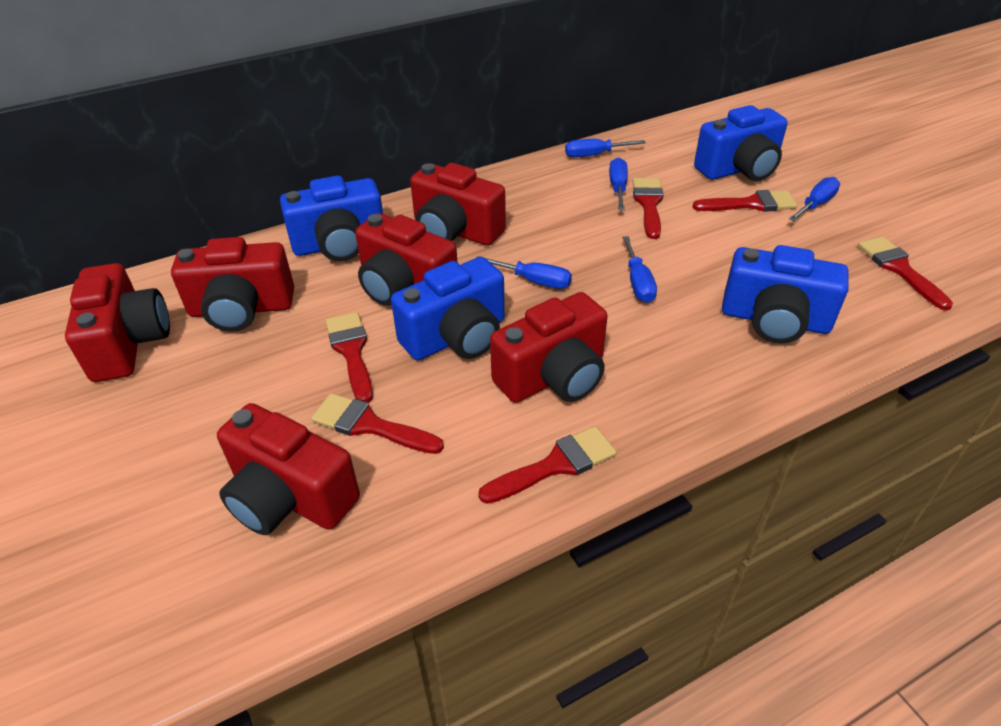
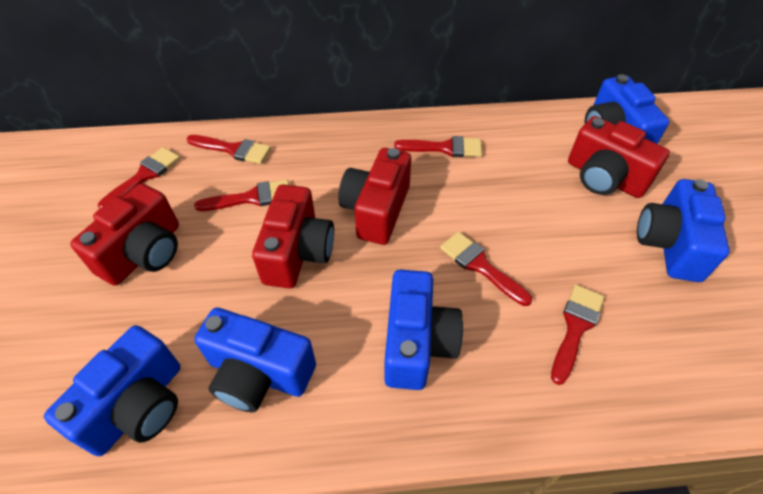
blue camera: [280,176,383,261] [391,257,505,360] [694,105,788,181] [722,245,848,343] = 4 -> [44,325,181,456] [194,308,316,413] [384,269,463,390] [585,74,669,144] [637,179,730,282] = 5
blue screwdriver: [477,256,572,289] [565,139,646,157] [609,158,628,210] [622,236,657,303] [789,177,840,221] = 5 -> none = 0
red camera: [65,263,170,382] [171,237,294,331] [217,403,360,535] [355,213,458,306] [410,163,506,246] [490,292,608,403] = 6 -> [70,183,179,286] [252,184,334,288] [338,148,411,245] [568,116,670,198] = 4

